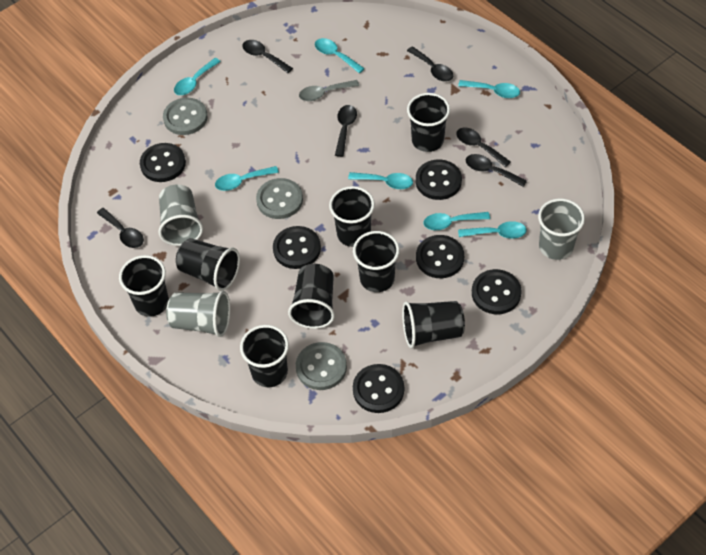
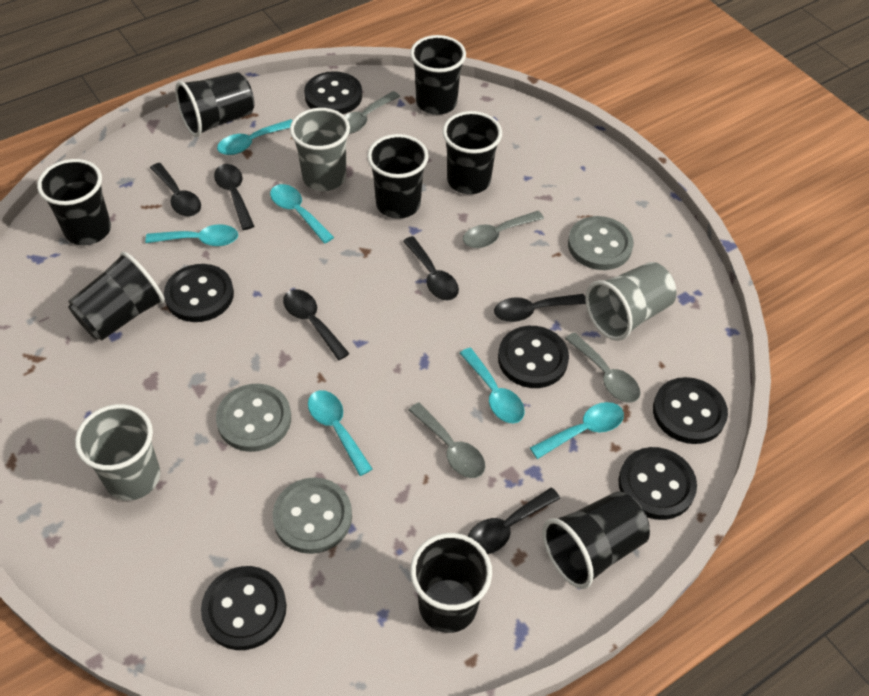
grey spoon: [299,80,359,101] = 1 -> [344,91,400,134] [409,402,485,478] [463,211,544,248] [565,332,640,403] = 4
turquoise spoon: [174,58,221,95] [215,166,279,191] [315,38,365,73] [348,172,413,189] [424,212,490,230] [458,80,520,98] [458,221,527,239] = 7 -> [145,224,238,246] [217,119,293,155] [270,184,334,244] [308,390,372,476] [460,348,525,424] [530,402,624,459] = 6

